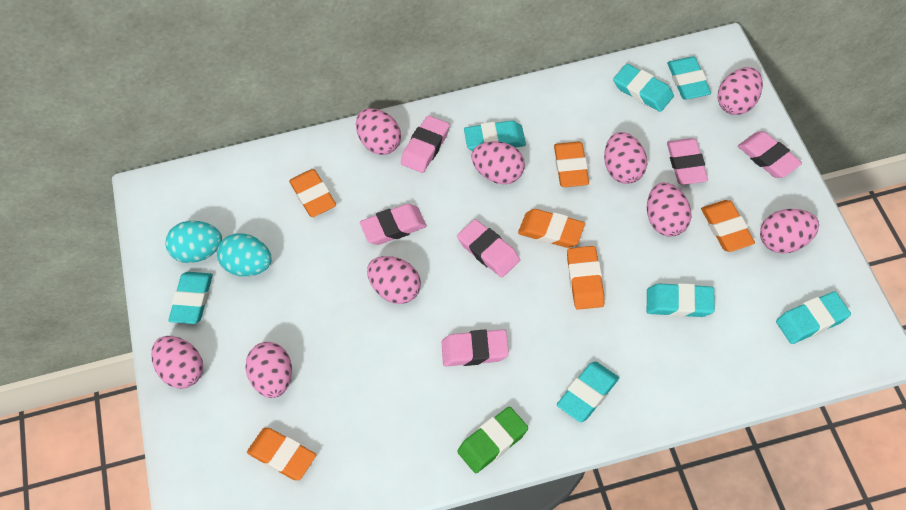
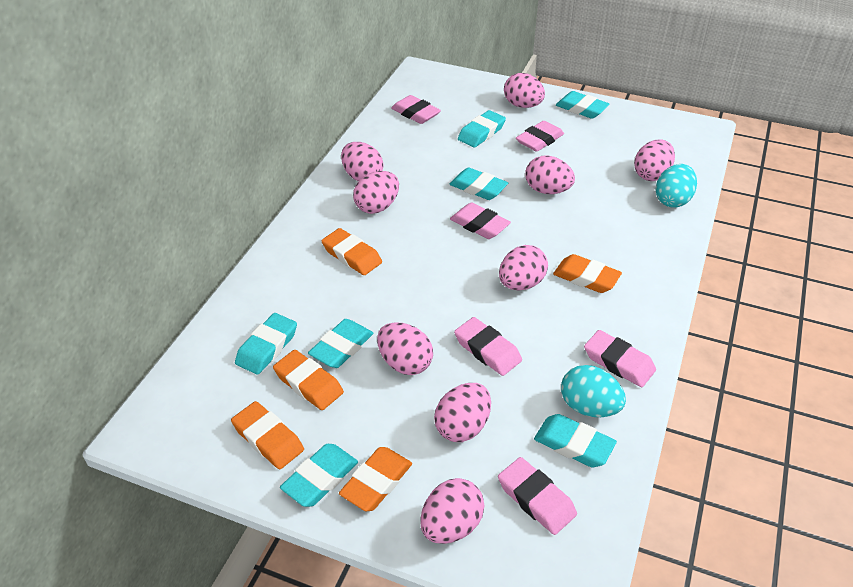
green eraser: [457,407,528,473] = 1 -> none = 0
orange eraser: [247,428,316,480] [289,169,336,217] [518,209,585,248] [554,141,589,187] [567,246,605,310] [701,200,755,252] = 6 -> [231,401,304,469] [273,350,344,410] [322,228,382,275] [339,447,412,511] [553,254,622,293] = 5

